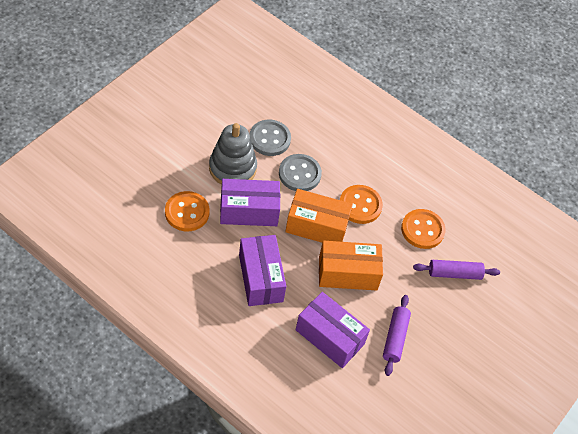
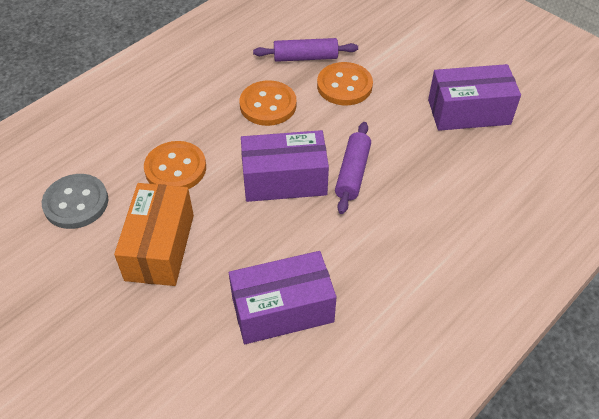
grey button: [249,120,291,156] [279,154,322,191] = 2 -> [42,174,108,229] = 1
grey stacking toy: [209,123,257,185] = 1 -> none = 0
orange box: [285,189,353,242] [319,241,383,290] = 2 -> [114,183,194,286] = 1

